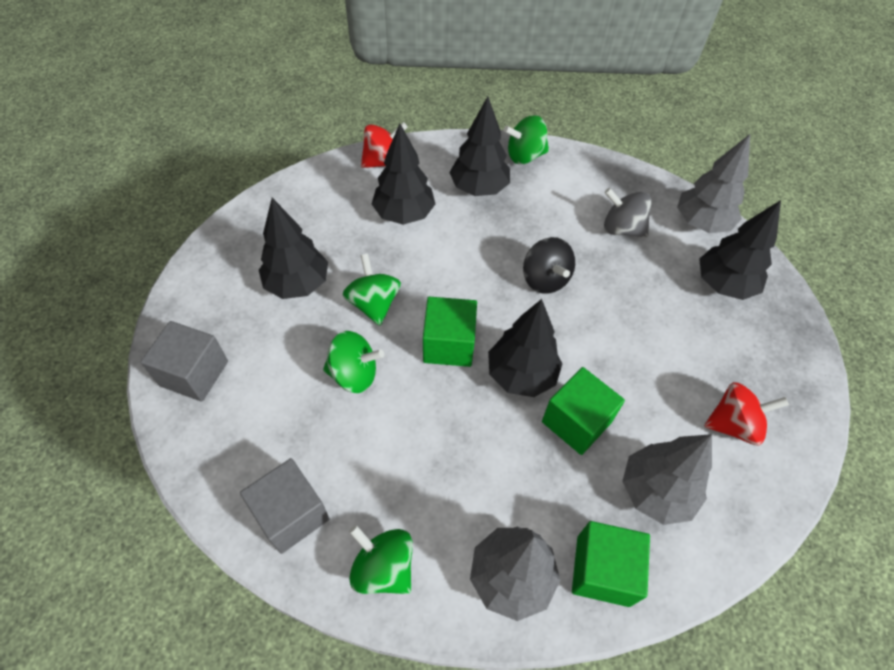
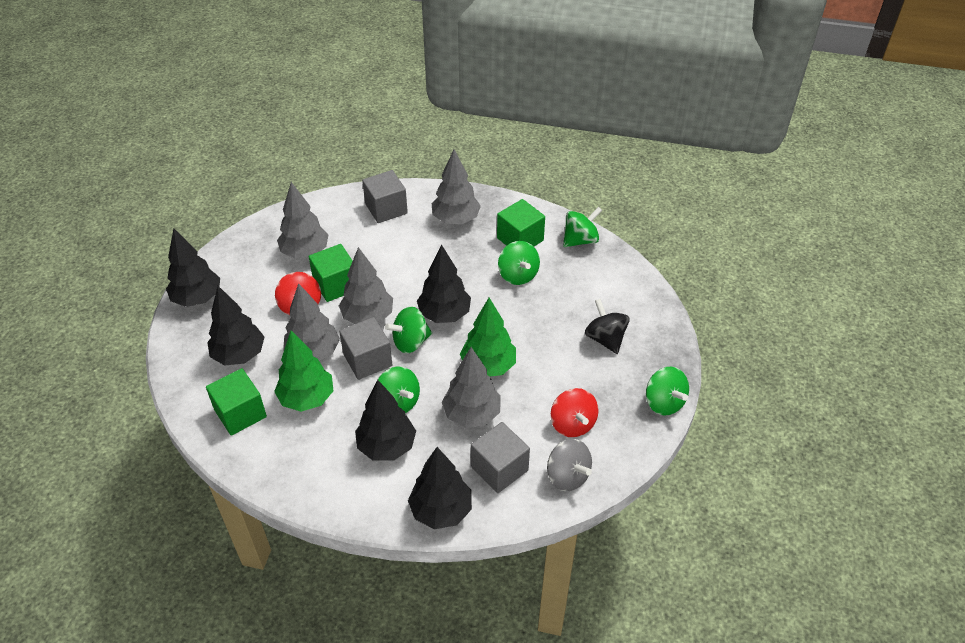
green spinning top: [323,331,384,393] [343,254,401,326] [349,525,413,594] [504,115,549,164] = 4 -> [378,366,420,413] [385,307,432,353] [498,241,540,285] [563,207,602,247] [646,367,689,416] = 5
green tree: none = 0 -> [274,331,333,412] [460,298,516,377] = 2
grey cube: [141,321,228,402] [240,458,330,554] = 2 -> [339,317,392,380] [362,170,408,223] [471,422,530,493] = 3
grey tree: [470,527,560,621] [622,434,712,525] [677,134,750,233] = 3 -> [277,182,329,259] [283,283,340,361] [339,247,393,324] [432,149,481,224] [442,347,501,428] = 5

